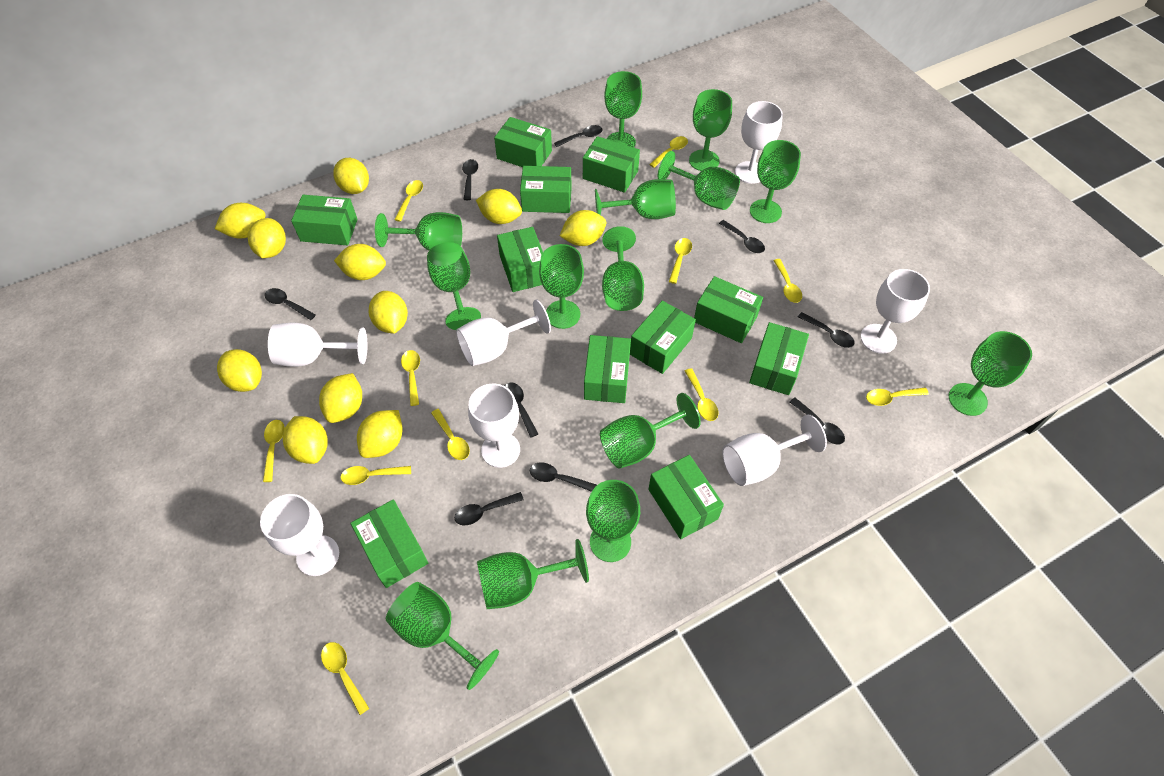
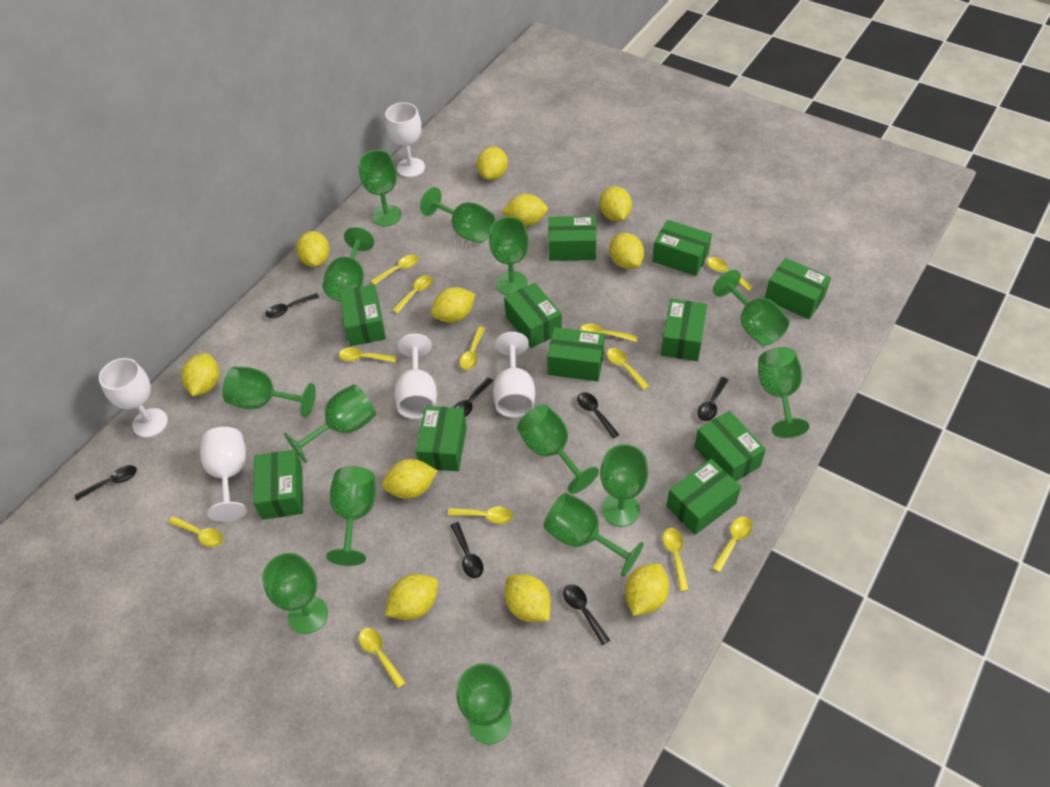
black spoon: [264,288,316,320] [454,492,524,525] [462,159,478,200] [505,382,538,438] [530,462,597,492] [554,125,603,147] [719,220,765,253] [790,398,845,445] [798,312,855,348] = 9 -> [75,465,137,501] [265,293,319,318] [450,522,483,578] [453,377,493,417] [563,584,610,645] [577,392,620,438] [697,377,728,421] = 7
white goblet: [260,494,339,576] [268,323,367,367] [456,299,551,366] [468,384,520,468] [722,415,827,486] [735,101,783,184] [860,269,930,354] = 7 -> [99,358,168,438] [200,427,247,522] [385,102,425,177] [395,334,437,419] [493,332,535,418] = 5
yellow spoon: [263,420,285,482] [321,642,369,715] [340,466,411,485] [394,180,423,222] [401,350,420,406] [431,409,470,460] [649,136,688,168] [669,238,692,284] [685,368,719,421] [773,259,802,303] [866,388,929,406] = 11 -> [168,516,223,547] [339,347,397,362] [359,628,406,688] [371,255,419,284] [393,275,433,314] [448,507,513,524] [460,327,486,370] [580,324,638,342] [607,348,650,390] [663,528,689,592] [707,257,753,291] [712,517,753,572] = 12

